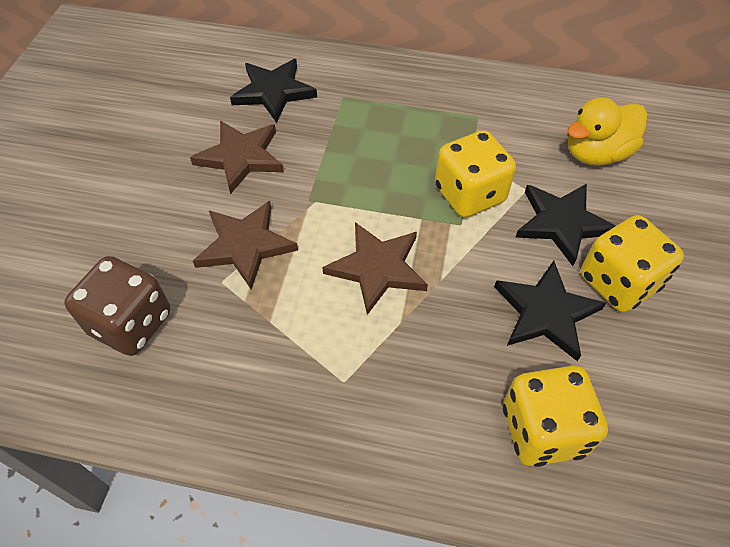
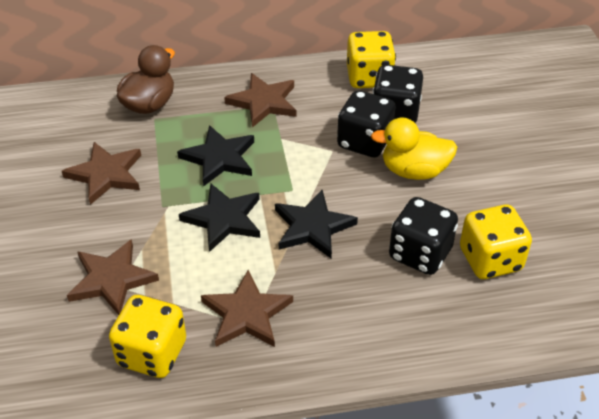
black dice: none = 0 -> [337,90,396,158] [372,65,423,123] [389,197,458,275] = 3
brown dice: [64,256,170,356] = 1 -> none = 0
brown duck: none = 0 -> [117,45,175,114] = 1
brown star: [190,121,284,194] [193,201,298,290] [322,222,428,315] = 3 -> [62,142,141,205] [67,239,159,315] [201,270,293,347] [224,73,296,128] = 4

